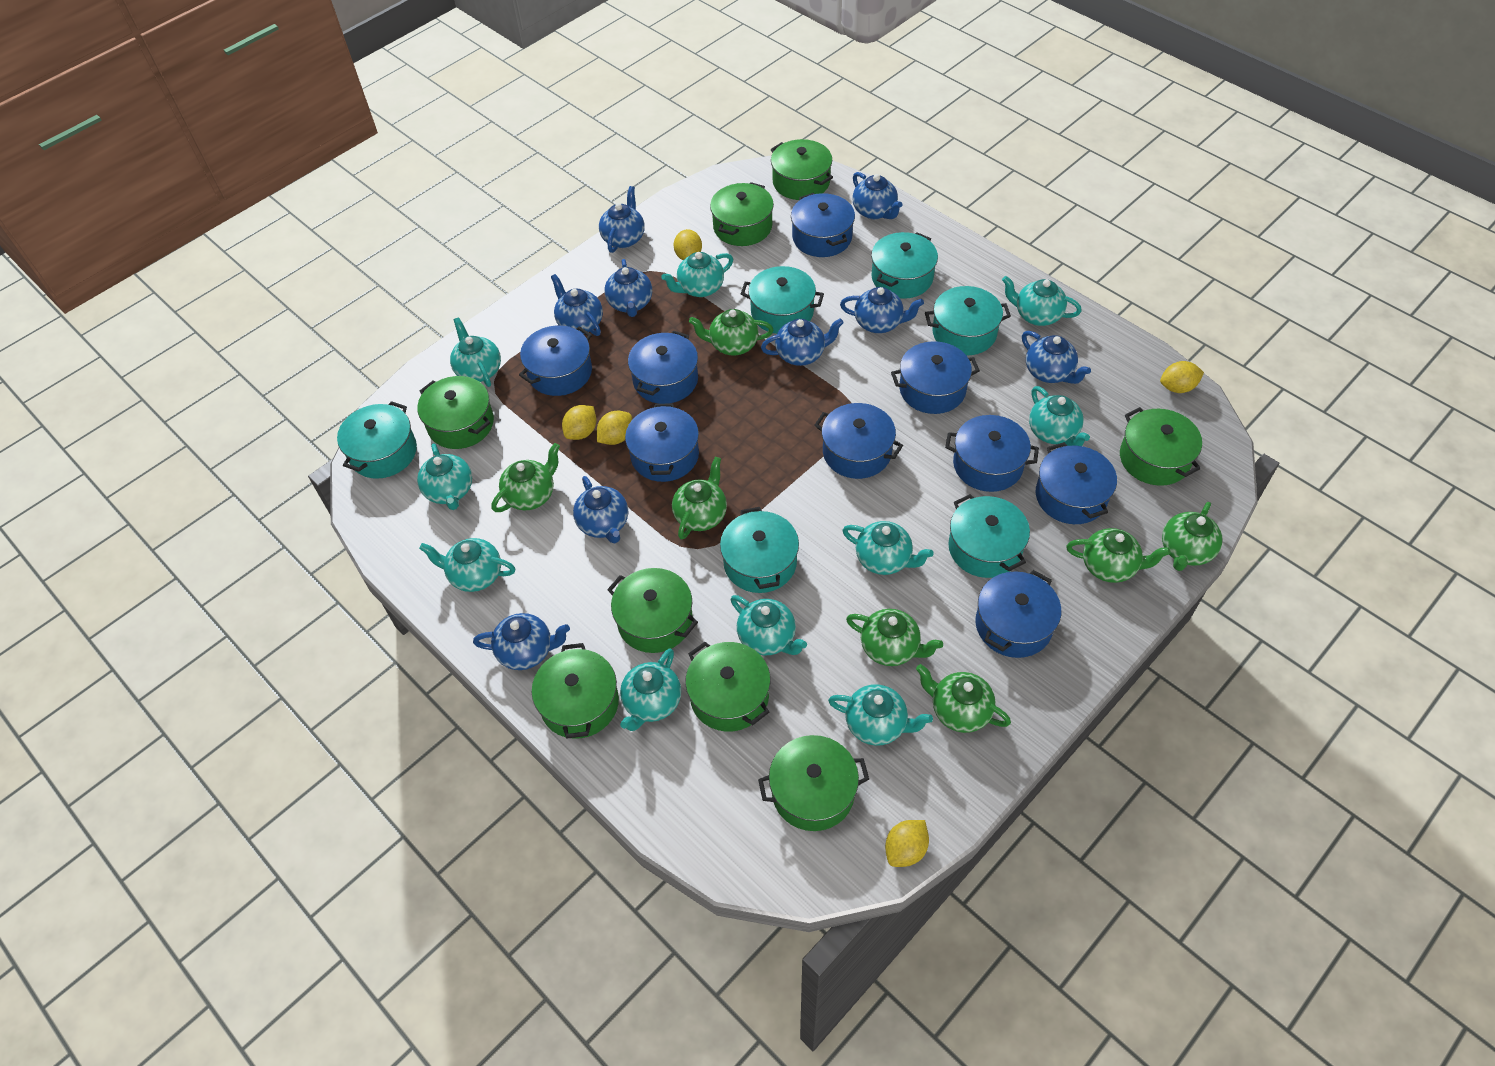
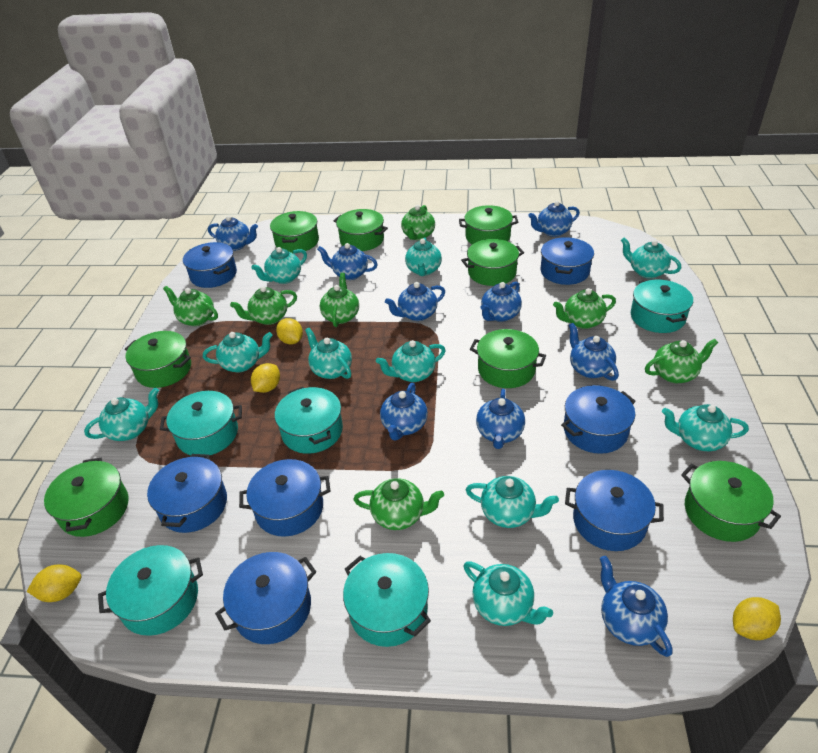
blue pot: [519,325,592,396] [625,403,699,482] [628,330,698,404] [791,193,855,257] [814,403,903,479] [891,341,980,414] [945,415,1039,492] [975,570,1061,658] [1036,442,1117,524] = 9 -> [147,454,227,533] [183,242,237,288] [215,552,316,644] [239,459,330,537] [540,237,594,285] [561,385,636,454] [565,470,664,551] = 7
turquoise pot: [337,401,417,479] [720,507,799,593] [741,266,824,334] [871,232,938,299] [925,286,1011,355] [948,494,1030,578] = 6 -> [98,545,203,636] [160,391,242,455] [275,387,343,454] [343,553,431,647] [631,279,693,333] = 5
yellow lemon: [562,405,596,440] [597,411,632,445] [673,229,702,260] [885,820,929,867] [1160,361,1204,393] = 5 -> [26,565,81,602] [251,363,280,393] [276,318,303,344] [733,597,781,640] = 4

